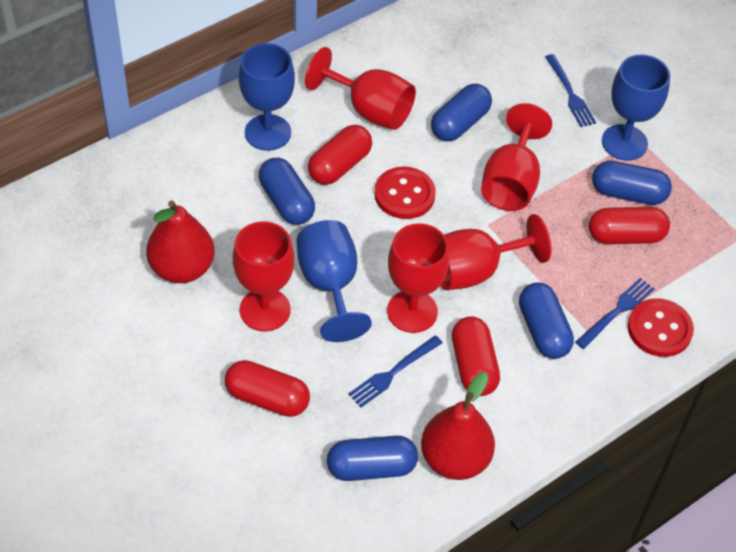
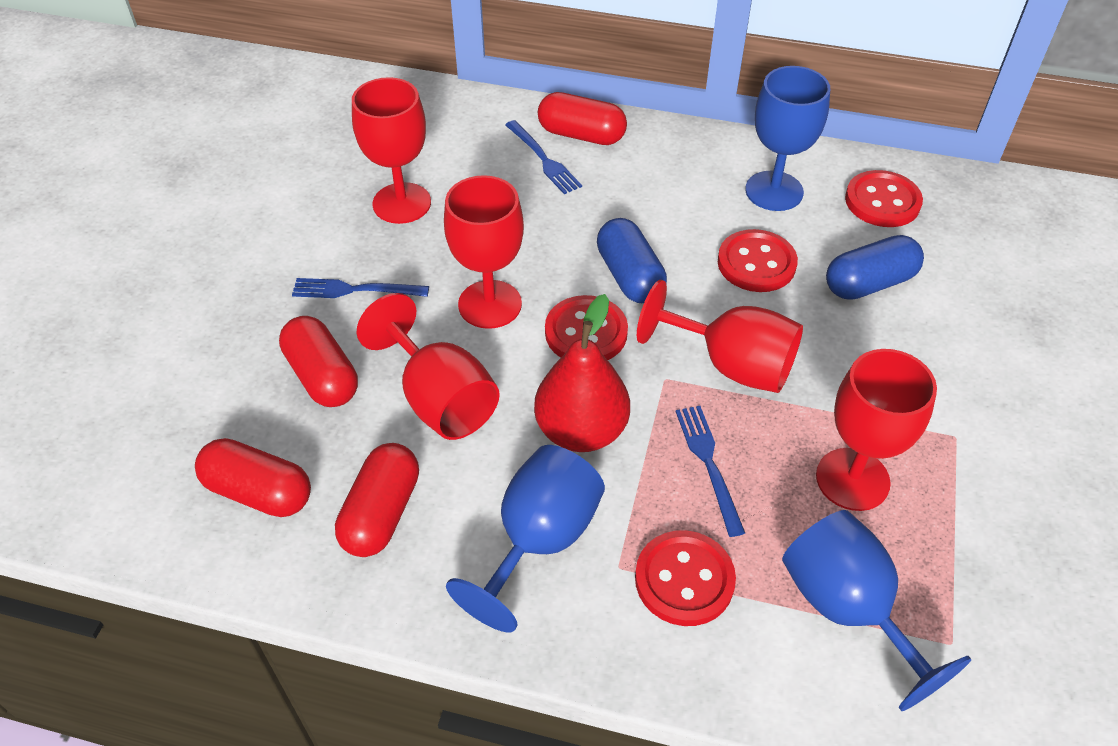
blue capsule: [259,158,315,225] [327,436,418,481] [431,84,492,142] [519,282,574,359] [592,161,672,205] = 5 -> [597,218,667,303] [826,235,924,300] = 2
red button: [374,167,436,219] [628,298,694,357] = 2 -> [545,295,628,360] [635,530,736,626] [718,229,798,292] [845,170,923,227] = 4
red pear: [146,201,215,283] [421,372,495,480] = 2 -> [534,294,630,452] = 1

